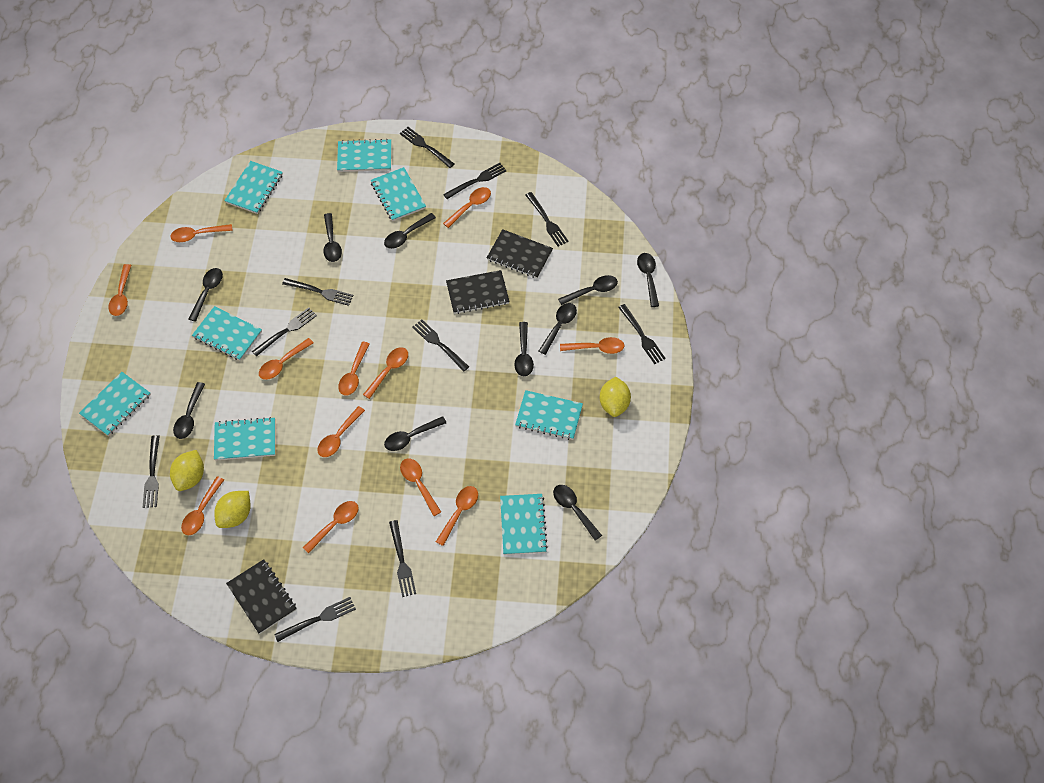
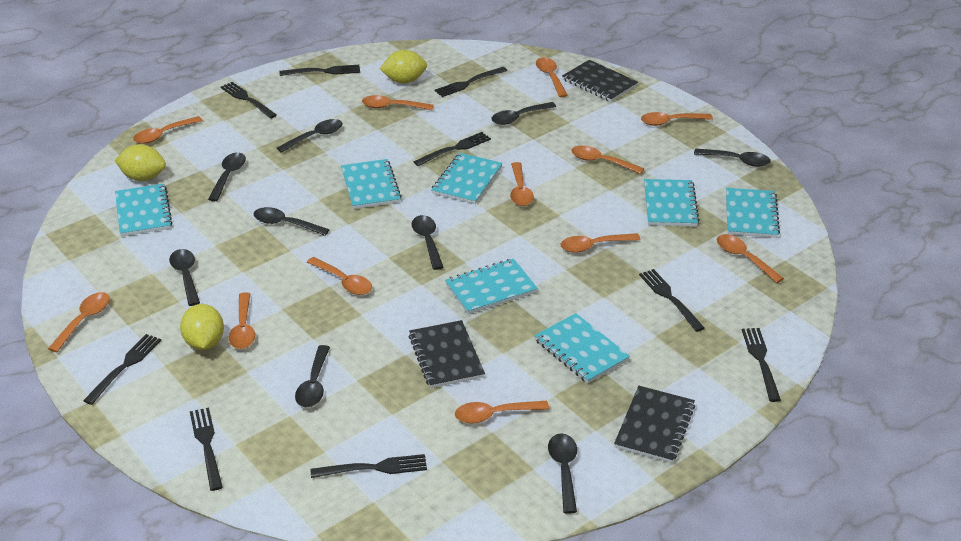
black fork: [143,435,160,508] [252,307,317,356] [274,597,356,642] [282,278,354,306] [389,520,416,597] [400,127,454,168] [412,319,469,372] [443,163,507,199] [525,192,569,247] [618,304,666,364] = 10 -> [83,334,161,405] [190,407,223,491] [220,82,277,119] [279,65,360,76] [310,454,427,478] [413,132,491,166] [434,67,508,97] [639,269,705,332] [742,328,781,402] = 9
black spoon: [173,382,205,439] [189,268,223,322] [323,213,342,262] [384,213,436,249] [384,416,446,451] [514,322,534,376] [539,303,577,355] [553,485,602,541] [558,275,618,305] [637,253,659,307] = 10 -> [169,249,200,306] [208,153,246,201] [254,207,330,236] [277,119,342,153] [295,345,330,407] [411,215,444,270] [491,102,556,125] [548,433,577,514] [694,149,771,167] = 9
turquoise notebook: [79,372,151,436] [192,306,262,361] [214,417,275,461] [224,161,283,214] [337,139,391,172] [371,167,426,221] [500,494,548,555] [515,390,583,440] = 8 -> [115,184,173,237] [341,159,402,209] [431,153,503,204] [445,259,538,314] [534,313,630,383] [644,179,700,226] [726,188,780,238] = 7

